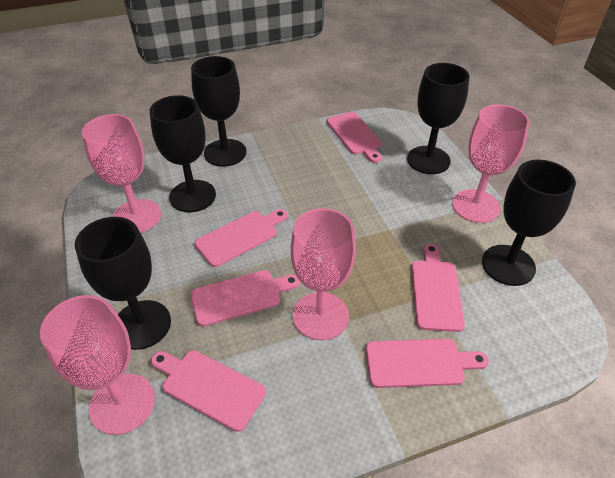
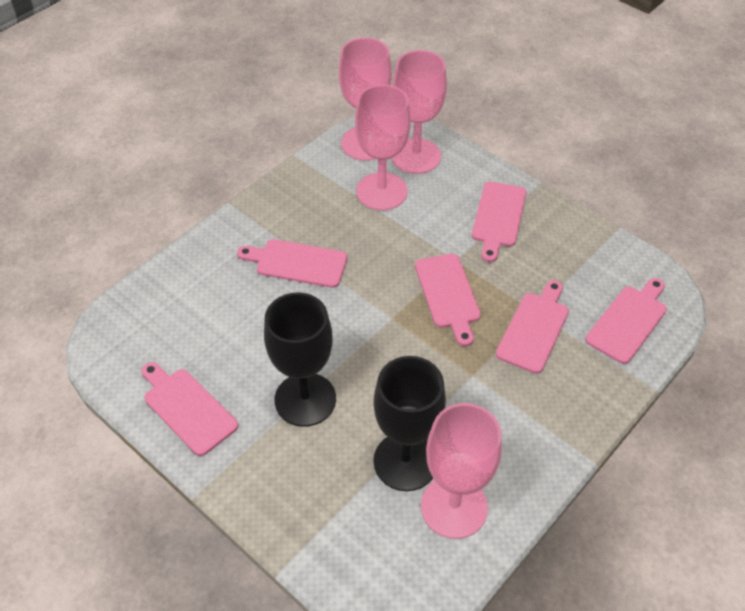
black goblet: [75,217,171,350] [150,95,216,212] [191,56,246,167] [407,63,469,174] [482,160,576,286] = 5 -> [264,292,336,427] [374,356,446,491] = 2

